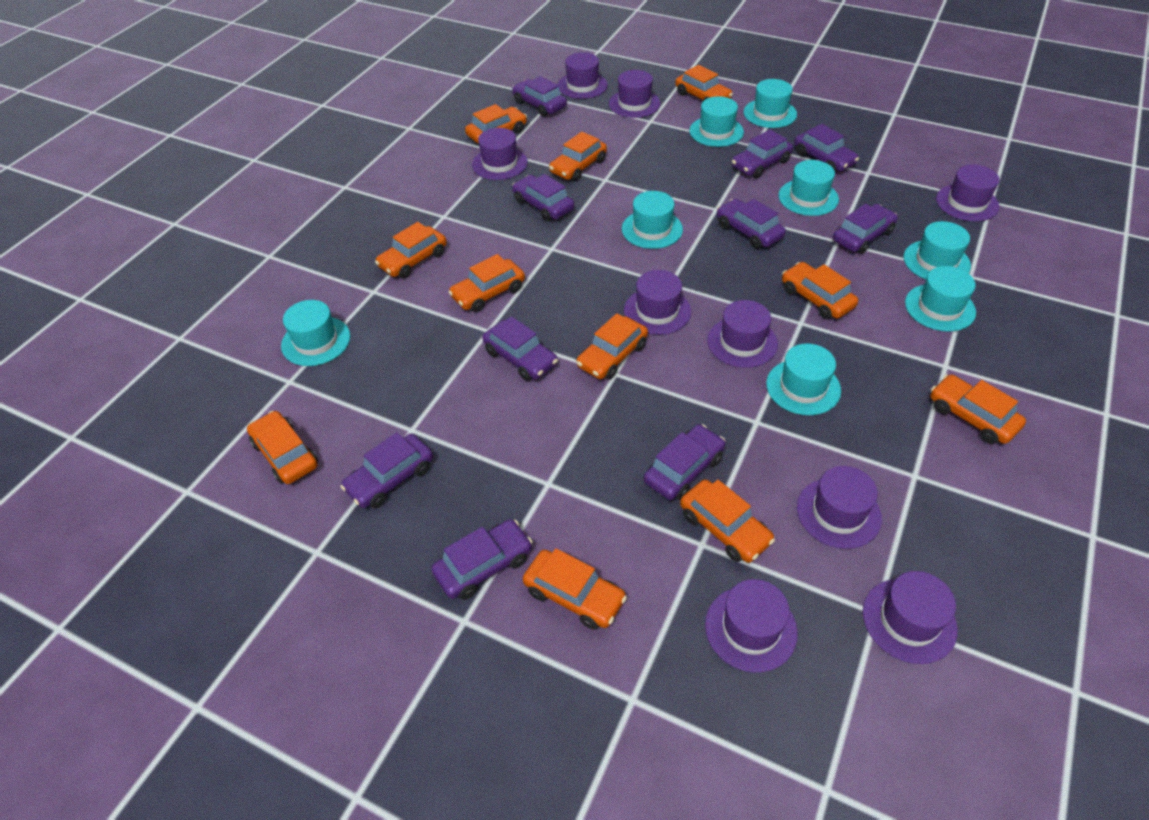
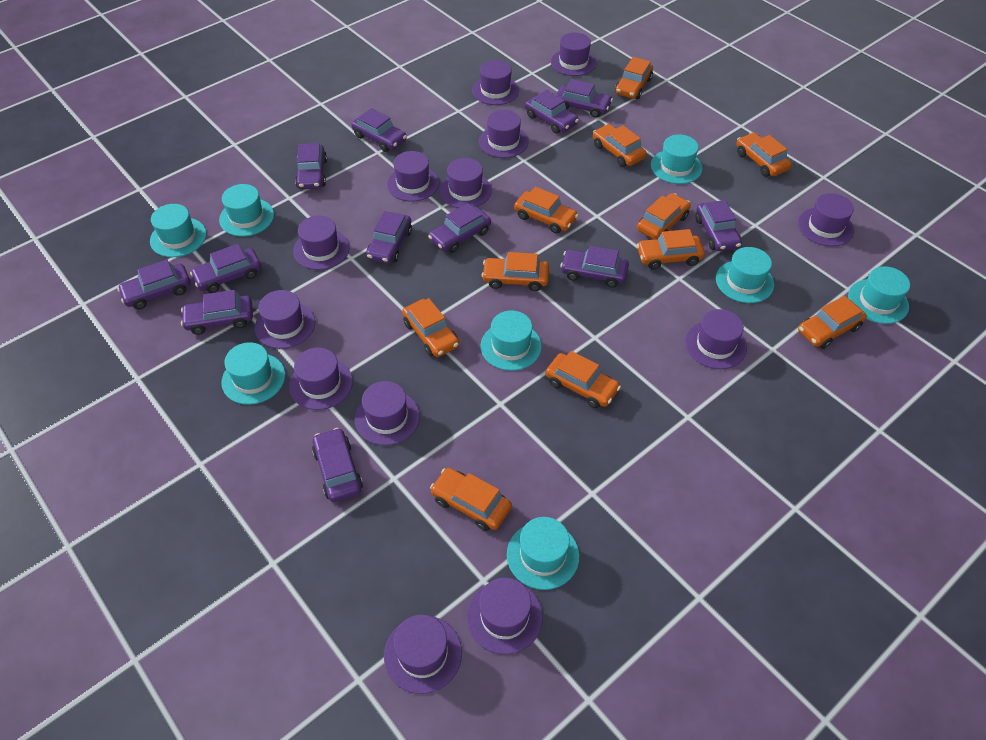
purple car: [340,432,433,508] [431,519,533,600] [482,316,558,381] [512,76,567,117] [512,174,574,221] [644,424,725,500] [717,198,786,249] [732,129,793,178] [794,124,859,172] [833,204,898,254] = 10 -> [117,259,191,310] [181,290,253,335] [190,244,261,293] [295,143,327,189] [312,428,363,502] [352,108,407,152] [366,211,412,264] [428,203,491,253] [525,90,579,134] [556,79,613,118] [560,246,629,288] [696,200,742,251] = 12
purple hat: [472,128,528,180] [558,52,608,99] [609,70,660,118] [624,270,691,335] [705,579,798,672] [707,300,778,368] [797,466,882,549] [863,571,958,664] [936,165,1000,222] = 9 -> [255,290,315,349] [289,347,353,410] [293,215,350,270] [355,381,420,446] [384,615,462,694] [387,151,439,202] [439,158,492,208] [467,578,543,655] [472,60,519,105] [479,110,529,158] [551,33,597,76] [685,309,747,369] [798,193,854,247] = 13

